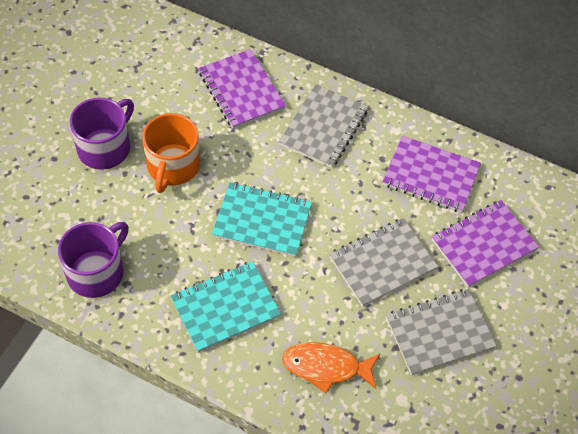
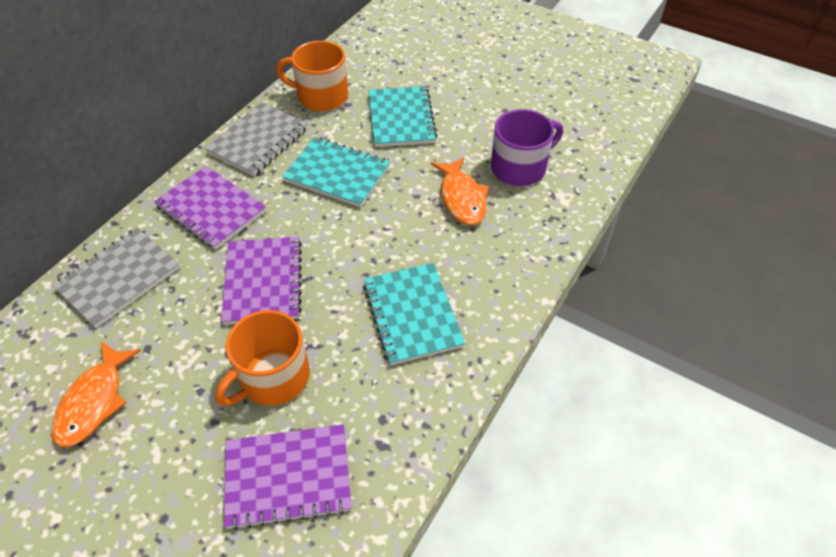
grey notebook: [279,84,368,168] [329,218,438,307] [386,289,497,376] = 3 -> [52,228,180,328] [205,102,308,176] = 2
orange fish: [282,342,380,393] = 1 -> [51,342,141,447] [431,157,489,225] = 2
orange mug: [142,113,200,193] = 1 -> [215,310,310,406] [276,41,348,111] = 2
purple mug: [58,222,129,298] [70,98,134,170] = 2 -> [491,109,563,186] = 1
turquoise notebook: [171,261,281,353] [212,182,312,257] = 2 -> [282,137,390,208] [363,263,465,366] [369,86,437,147] = 3

